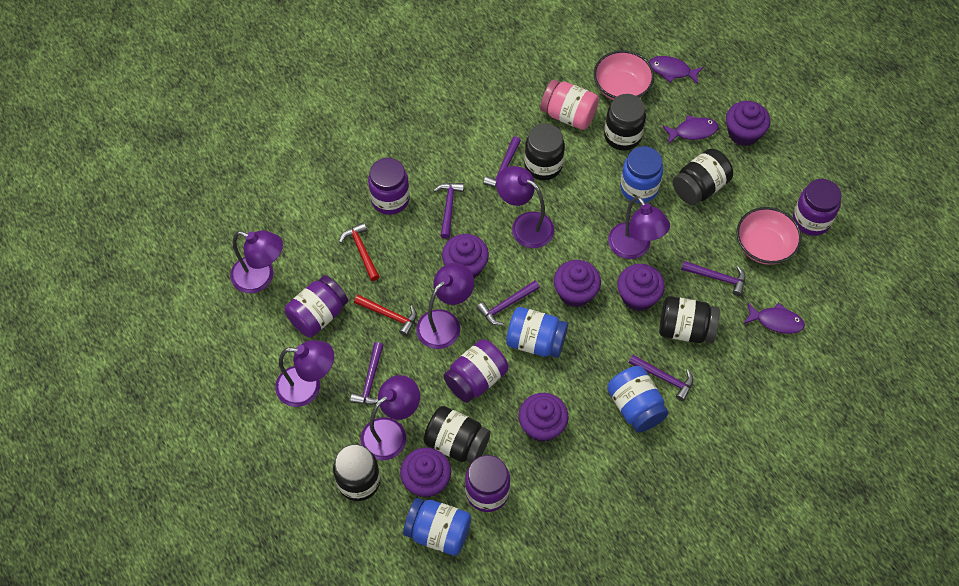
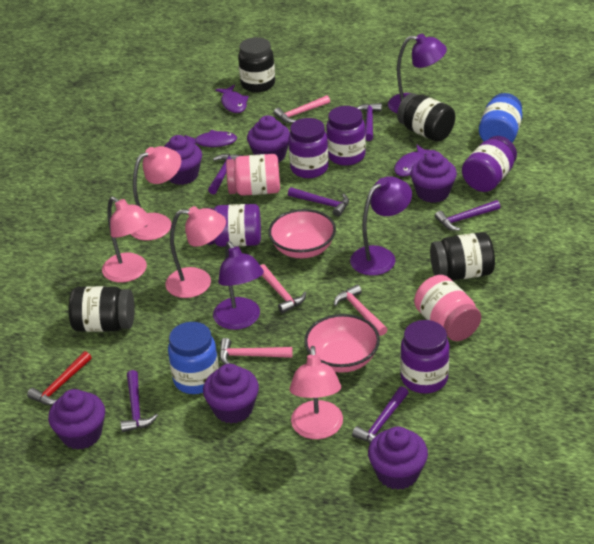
black jar: [333,444,380,501] [424,406,491,464] [524,124,565,180] [604,94,646,151] [659,296,720,343] [673,148,733,205] = 6 -> [69,286,135,332] [238,37,275,92] [397,93,455,142] [430,232,495,280] = 4
blue jar: [403,498,471,556] [506,307,568,358] [607,366,668,433] [620,146,663,203] = 4 -> [168,322,219,394] [479,93,522,142] = 2
pink hammer: none = 0 -> [219,338,293,364] [260,264,306,313] [274,95,330,123] [334,284,388,336] = 4
pink jar: [540,80,599,130] = 1 -> [226,154,280,196] [414,275,481,341] = 2
pink lamp: none = 0 -> [102,197,152,283] [131,146,181,241] [166,206,226,298] [290,346,343,439] = 4
purple lamp: [230,230,283,293] [275,340,334,407] [360,375,420,460] [416,263,474,349] [496,166,554,248] [608,196,670,259] = 6 -> [213,241,264,330] [350,176,412,276] [388,34,447,114] = 3
red hammer: [339,222,380,281] [354,295,417,336] = 2 -> [27,351,92,405] = 1

